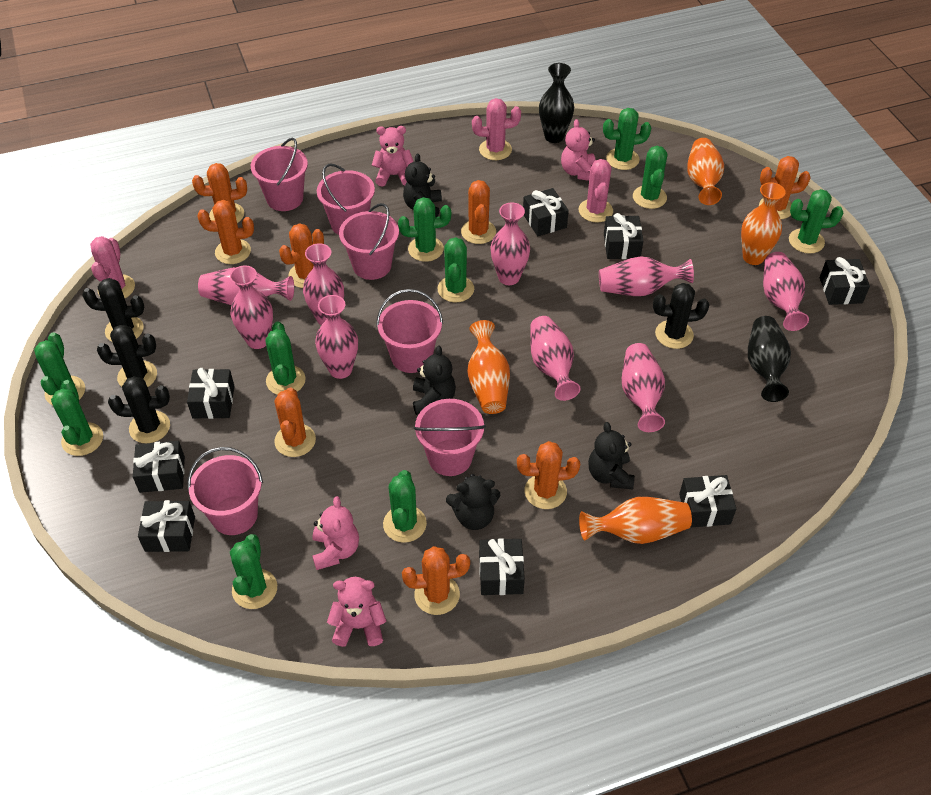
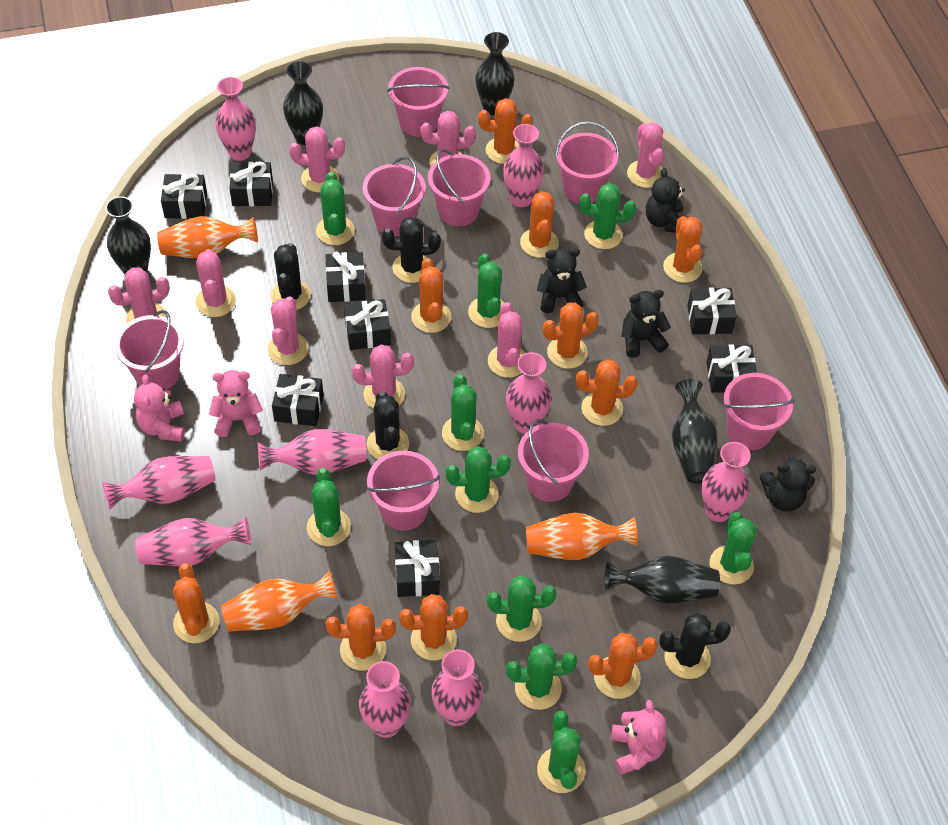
black vase: [539,63,574,143] [748,316,791,402] = 2 -> [106,196,151,275] [283,61,323,145] [475,32,515,116] [605,555,720,604] [672,379,718,483] = 5
orange cactus: [192,163,247,223] [197,200,254,264] [274,388,316,457] [279,223,324,288] [402,546,470,615] [461,180,496,244] [517,441,580,509] [759,156,811,219] = 8 -> [173,563,219,643] [326,604,396,671] [399,594,468,661] [411,258,451,333] [478,98,533,164] [520,191,559,258] [543,303,599,369] [576,359,638,426] [588,633,658,699] [663,216,703,283] = 10
orange vase: [467,320,510,414] [579,497,692,544] [687,138,724,205] [741,182,786,265] = 4 -> [157,216,258,258] [221,570,338,632] [526,513,638,560] = 3
pink bucket: [187,447,263,535] [251,138,308,211] [317,163,375,235] [339,203,399,280] [376,289,443,373] [414,399,486,476] = 6 -> [115,310,184,390] [363,156,426,236] [366,451,440,531] [387,67,450,137] [428,149,490,226] [518,419,589,502] [555,121,619,203] [723,373,795,450] = 8
pink cactus: [90,236,135,298] [472,98,521,160] [579,159,613,223] = 3 -> [108,267,170,323] [196,249,236,317] [268,296,309,365] [289,126,345,193] [352,345,414,409] [420,111,476,167] [488,302,525,378] [627,122,664,188] = 8
pink teddy bear: [312,496,359,570] [327,577,386,647] [372,126,414,186] [561,119,596,181] = 4 -> [134,374,185,442] [209,370,263,437] [611,700,667,775] = 3

